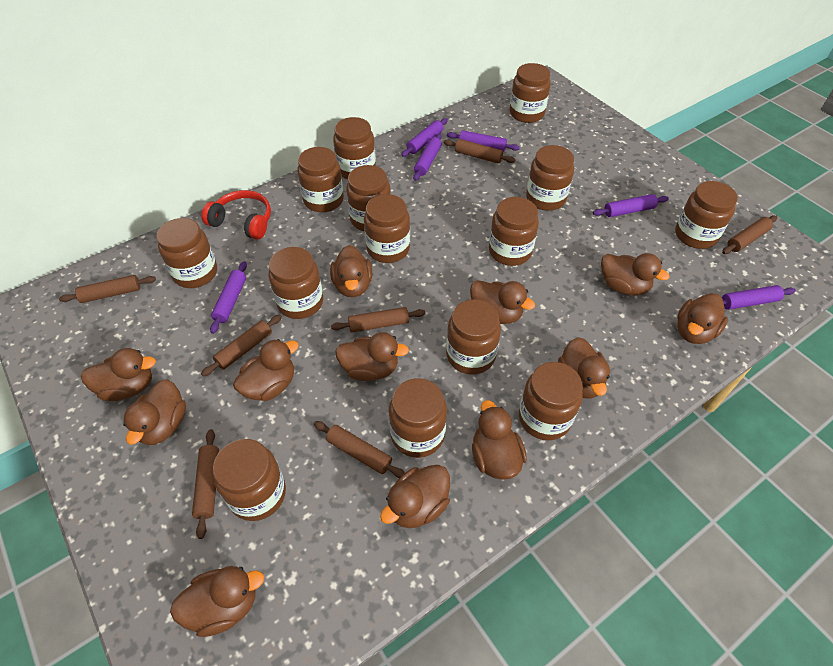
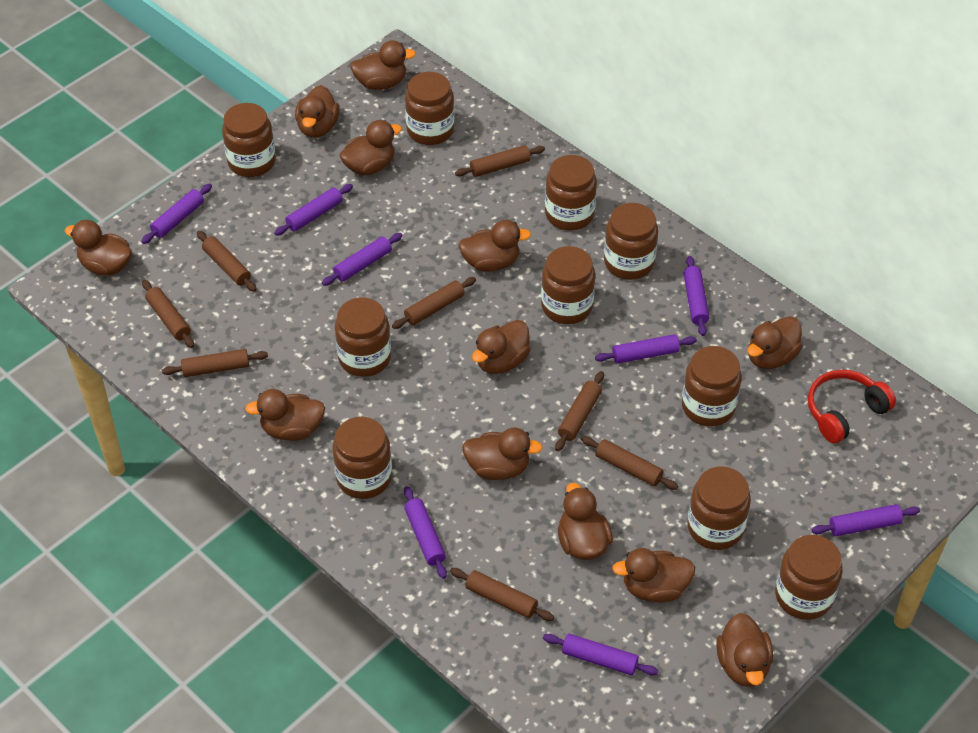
brown jar: [156,218,217,288] [213,439,286,521] [269,247,323,319] [297,147,344,212] [333,117,376,180] [346,165,391,231] [364,194,410,263] [389,378,447,458] [446,299,501,375] [489,197,539,266] [510,63,551,123] [519,362,583,441] [526,145,574,211] [675,181,738,249] = 14 -> [222,103,276,177] [332,417,392,499] [335,297,391,377] [405,72,454,145] [541,246,595,324] [545,155,597,231] [604,203,658,280] [682,346,742,427] [687,466,751,550] [775,535,843,620] = 10
brown rolling pin: [59,275,156,303] [192,429,219,539] [201,315,282,377] [314,421,405,478] [331,307,426,332] [444,139,515,164] [722,215,777,254] = 7 -> [142,280,194,348] [162,349,268,377] [197,231,257,292] [392,277,476,329] [450,568,554,621] [455,145,545,177] [555,371,604,451] [581,436,678,490] = 8
purple rolling pin: [210,261,247,334] [401,118,448,157] [413,133,442,181] [447,130,520,152] [593,194,669,217] [722,285,796,310] = 6 -> [141,184,212,244] [274,184,353,236] [322,233,403,286] [404,486,447,579] [543,634,658,676] [595,334,697,364] [684,256,709,336] [812,504,920,536] = 8

